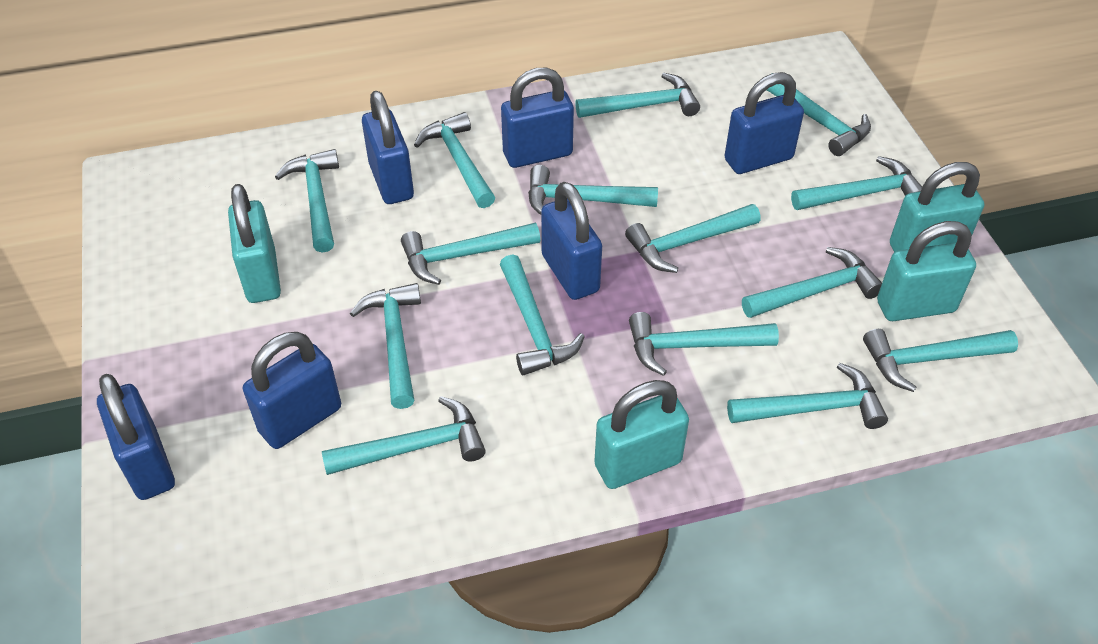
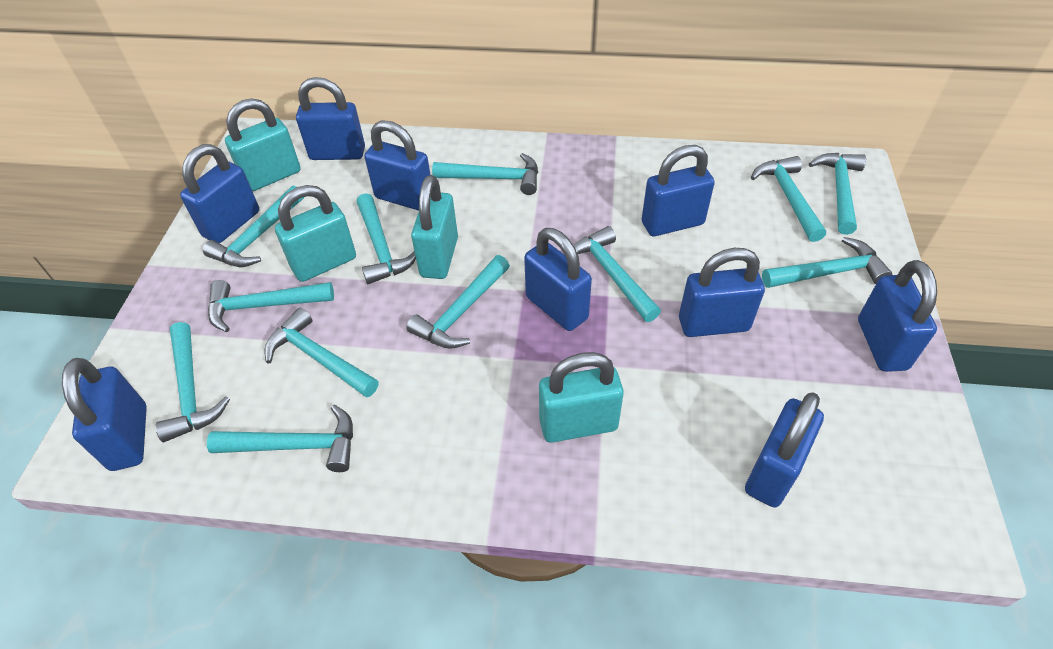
blue padlock: [97,374,175,500] [243,332,341,449] [362,91,414,204] [501,68,574,168] [541,182,602,300] [724,72,804,174] = 6 -> [62,358,147,471] [180,144,259,243] [296,77,365,160] [364,120,431,211] [524,228,592,331] [642,145,715,236] [679,248,765,337] [745,393,824,508] [858,260,937,372] = 9
turquoise hammer: [275,149,339,253] [322,396,486,475] [350,283,421,409] [401,223,540,285] [414,112,495,208] [500,254,585,375] [528,165,658,215] [575,73,700,118] [625,204,760,273] [629,312,779,376] [727,363,888,429] [742,247,882,318] [767,84,871,156] [791,156,922,210] [863,329,1018,392] = 15 -> [156,322,230,442] [203,185,304,267] [207,405,353,472] [208,280,334,332] [264,308,379,398] [357,193,416,284] [406,255,510,349] [432,153,538,195] [573,226,661,322] [751,156,826,242] [762,237,892,288] [809,153,866,235] = 12

